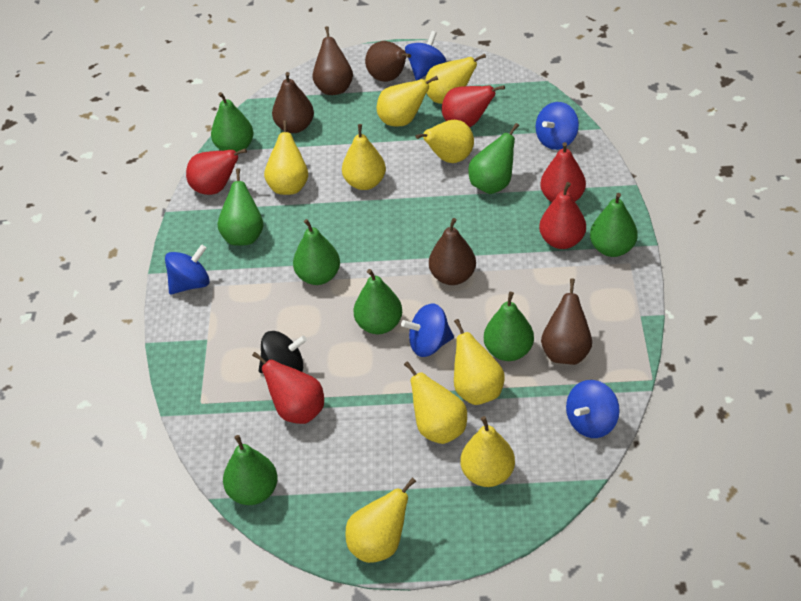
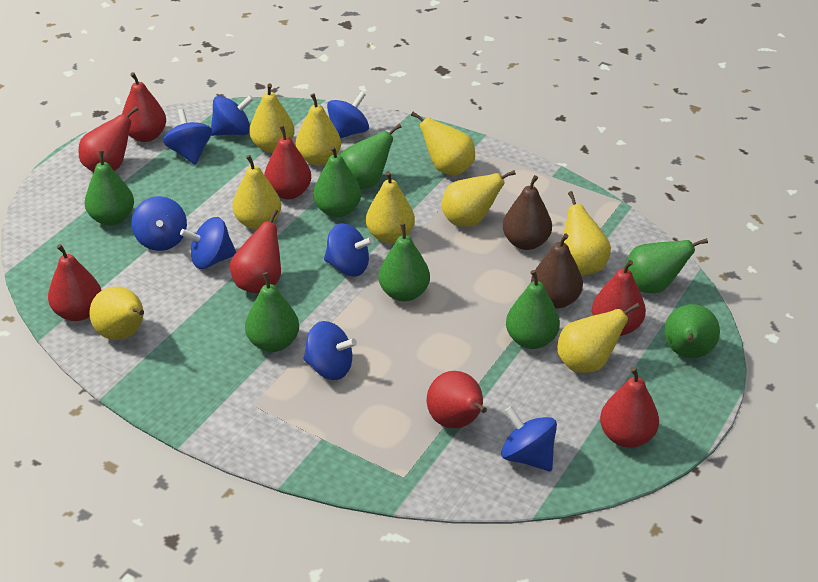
black spinning top: [259,331,307,373] = 1 -> none = 0
blue spinning top: [165,244,210,294] [401,303,454,357] [405,31,446,81] [536,102,579,150] [566,380,620,438] = 5 -> [131,196,187,251] [163,109,212,165] [180,217,236,269] [211,95,254,136] [303,321,357,380] [324,223,374,277] [327,92,369,139] [501,406,557,471] = 8
brown pear: [272,72,314,133] [312,26,353,95] [365,41,411,82] [429,218,476,285] [541,279,592,365] = 5 -> [503,175,552,250] [531,233,583,308] = 2
red pear: [186,148,247,195] [252,352,324,424] [442,85,505,127] [539,182,586,249] [540,142,586,202] = 5 -> [48,244,102,321] [78,106,139,172] [122,72,166,142] [230,209,281,294] [264,125,311,199] [427,371,487,428] [592,260,646,336] [600,367,659,448] = 8

